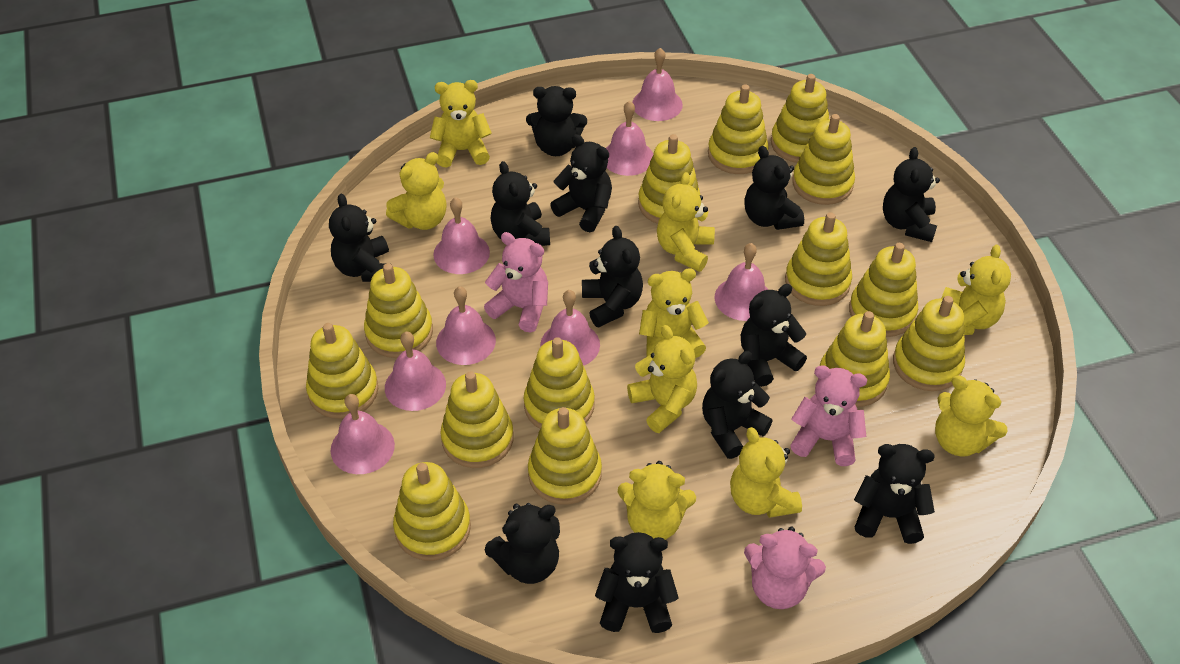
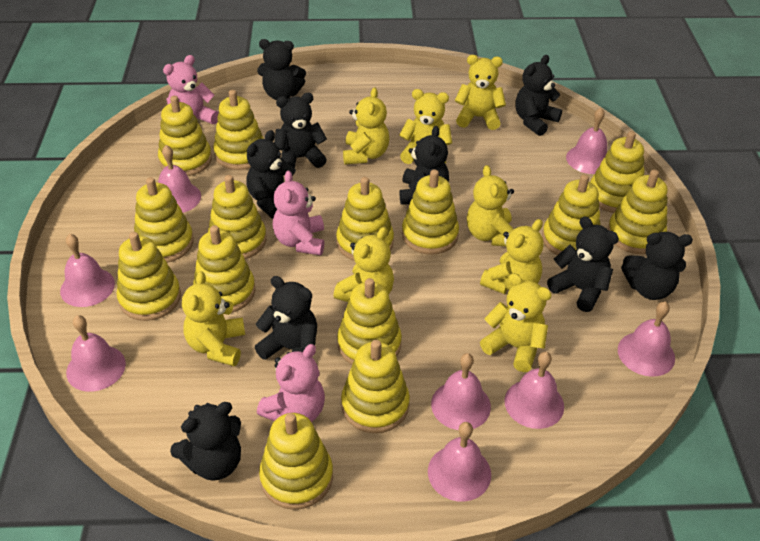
black teddy bear: [329,194,392,282] [485,503,560,584] [491,161,550,246] [526,86,587,156] [550,134,612,232] [582,226,643,327] [595,532,679,633] [702,351,772,459] [741,284,807,387] [744,146,804,230] [854,444,935,544] [883,147,940,242] = 12 -> [170,402,241,481] [246,130,296,219] [255,276,317,360] [257,39,306,100] [274,93,327,168] [400,126,449,205] [515,55,562,136] [547,217,619,312] [621,232,693,300] = 9
yellow teddy bear: [386,152,447,230] [430,80,492,168] [618,461,696,540] [627,325,697,433] [639,268,709,358] [657,172,715,272] [730,427,802,518] [935,375,1008,457] [941,245,1011,335] = 9 -> [182,271,245,366] [334,227,394,302] [343,87,389,164] [399,89,452,164] [455,55,506,130] [467,165,514,246] [480,219,544,294] [480,273,552,372] = 8

